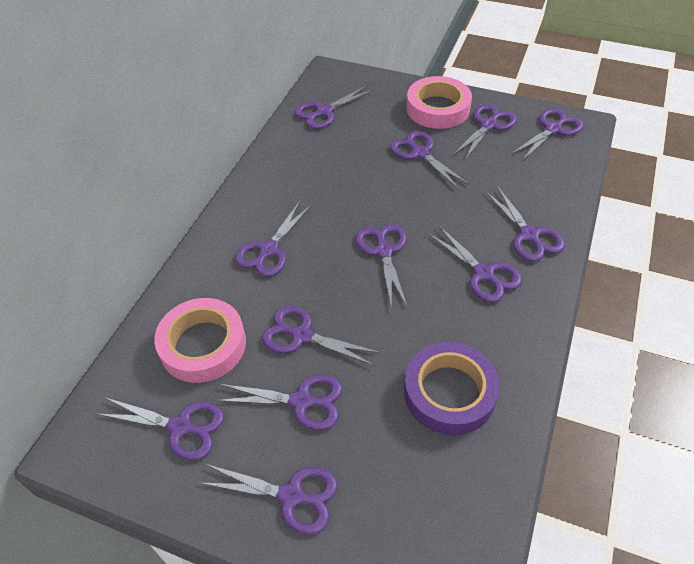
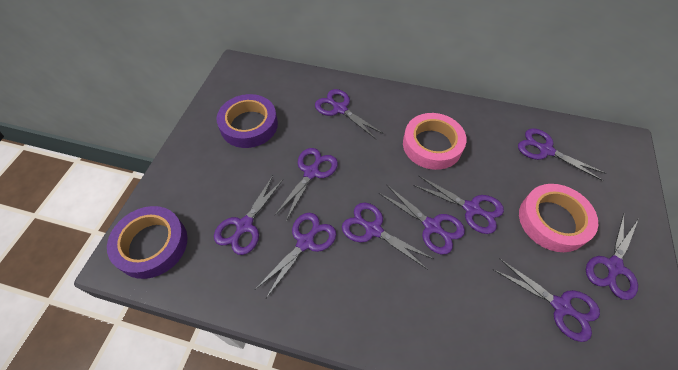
purple scissors: [97,397,224,460] [200,464,338,535] [215,375,342,430] [235,201,312,277] [262,306,381,366] [295,85,375,129] [356,224,407,309] [390,131,470,189] [427,225,522,303] [453,104,517,161] [485,186,565,262] [511,108,583,161] = 12 -> [214,176,283,255] [256,213,336,298] [275,148,338,221] [315,89,384,139] [342,203,434,270] [379,184,465,254] [413,176,504,234] [492,258,600,342] [518,128,606,181] [586,213,638,300] = 10
purple tape: [404,342,500,435] = 1 -> [107,206,187,279] [217,94,278,148] = 2

